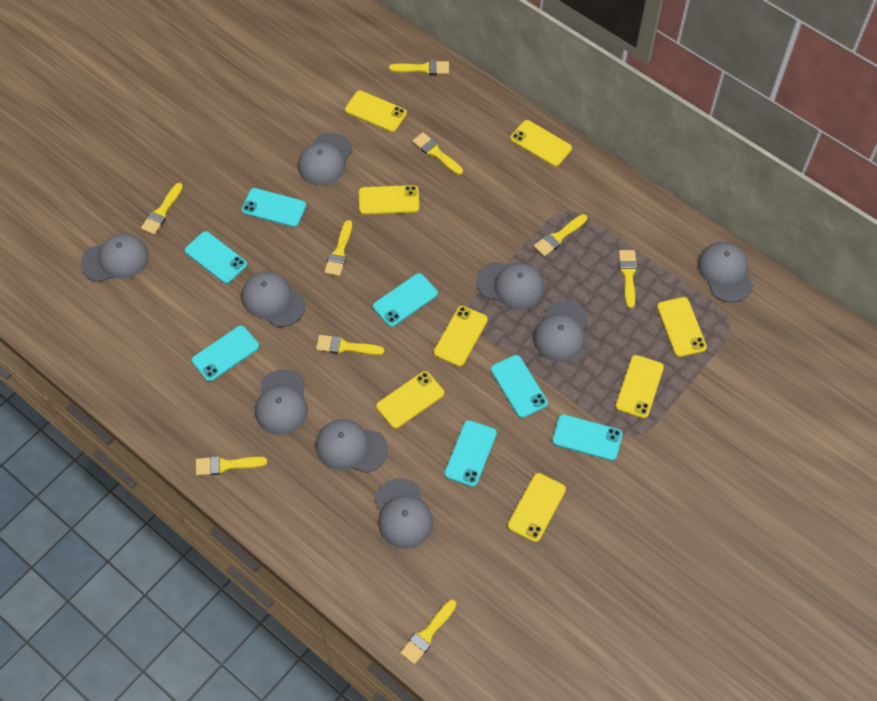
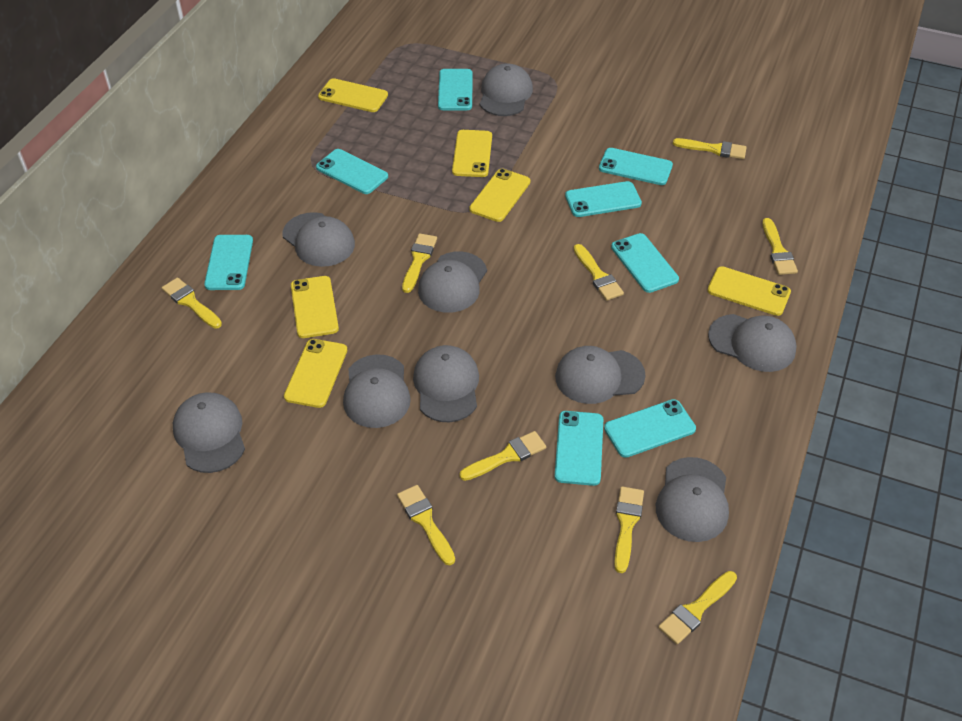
turquoise phone: [185,231,247,284] [192,325,259,382] [241,188,306,227] [373,273,438,327] [444,420,497,487] [491,355,548,418] [552,414,623,461] = 7 -> [204,235,253,290] [316,149,388,194] [438,69,473,110] [554,411,603,486] [565,181,642,217] [599,148,673,185] [604,399,696,458] [611,233,679,293] = 8
yellow phone: [345,90,407,132] [359,185,419,215] [376,371,444,429] [434,306,488,367] [508,473,566,542] [510,120,572,167] [615,355,664,418] [657,297,707,357] = 8 -> [284,339,347,408] [291,276,339,338] [318,78,388,112] [452,130,492,177] [469,169,530,222] [707,266,791,316] = 6

